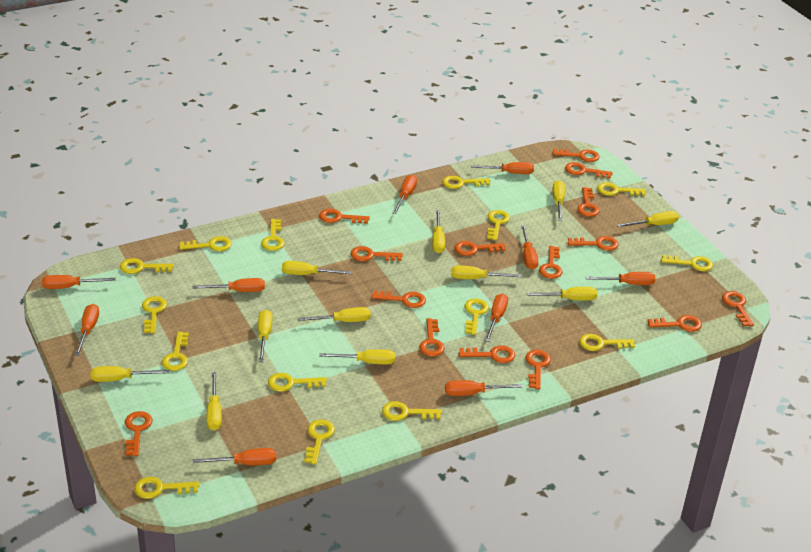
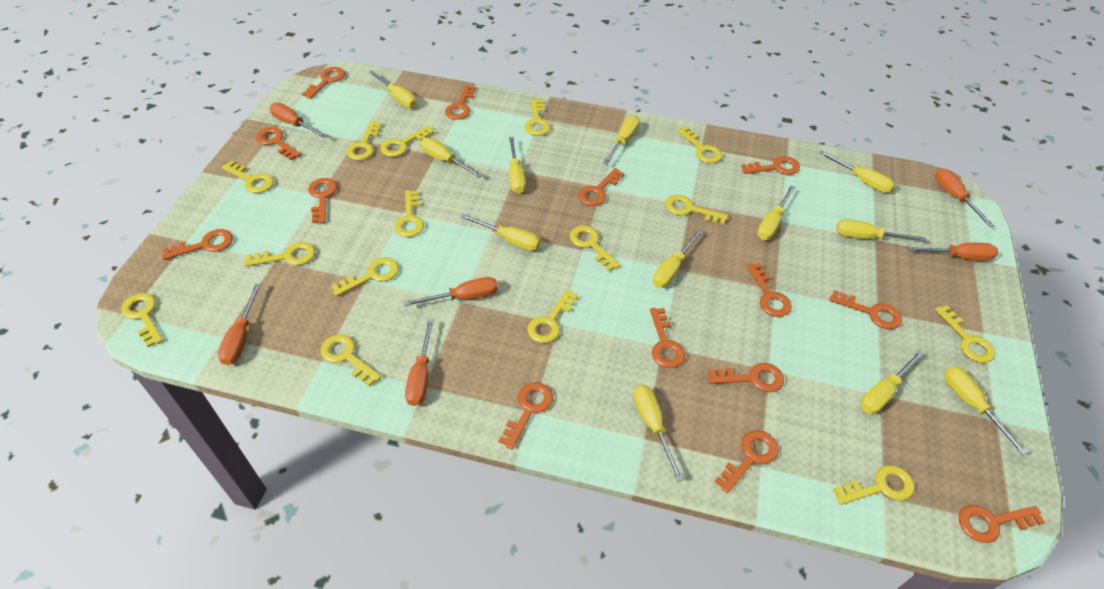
orange key: [125,411,152,456] [319,209,370,224] [351,246,403,261] [372,290,426,308] [419,318,445,356] [455,241,506,256] [459,345,515,363] [526,350,551,389] [539,246,562,279] [553,149,600,162] [565,162,613,178] [568,236,619,251] [577,187,599,217] [648,315,702,332] [722,291,754,327] = 15 -> [162,229,233,260] [256,127,301,160] [302,67,345,99] [308,178,337,223] [445,85,476,120] [499,382,553,449] [578,168,625,206] [650,308,685,368] [708,363,784,392] [715,430,779,494] [741,156,800,175] [747,263,792,317] [829,290,902,329] [959,505,1045,543] = 14
orange screwdriver: [42,275,116,289] [75,304,99,356] [193,278,265,292] [193,448,276,465] [393,175,417,214] [445,380,522,396] [471,162,534,174] [485,294,508,342] [521,225,538,270] [586,272,655,285] = 10 -> [218,284,261,365] [270,103,327,138] [404,277,498,306] [405,319,434,406] [907,243,998,261] [935,168,994,227] = 6
yellow screwdriver: [91,366,170,382] [206,372,222,431] [258,310,272,362] [282,261,352,275] [297,307,371,322] [319,349,395,364] [432,210,445,253] [451,265,521,279] [527,287,597,300] [553,181,565,221] [617,211,679,227] = 11 -> [369,70,417,108] [420,137,483,178] [461,214,541,251] [509,137,526,193] [603,116,640,164] [634,385,684,481] [653,229,702,288] [757,186,795,240] [819,150,895,193] [836,219,926,242] [860,351,924,414] [945,366,1028,455] = 12

